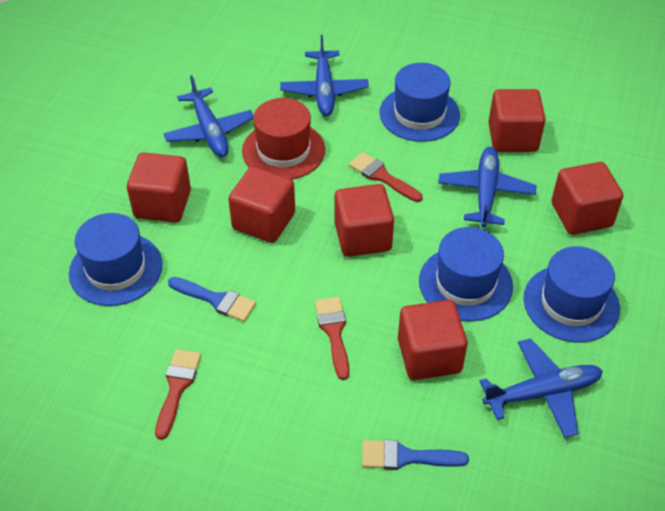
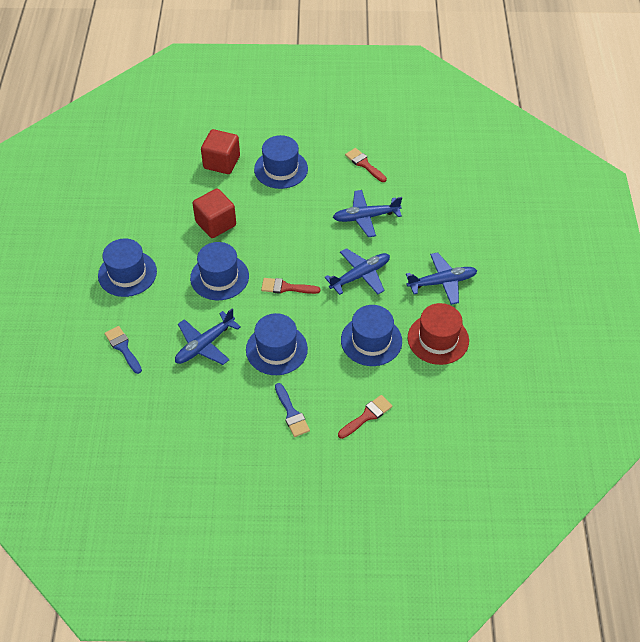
blue hat: [69,213,163,306] [379,63,460,142] [419,227,513,322] [524,246,620,342] = 4 -> [98,239,157,297] [190,242,249,300] [246,313,308,375] [254,135,308,189] [341,305,402,366] = 5
red cube: [127,153,191,223] [228,166,295,243] [335,184,394,257] [398,300,467,380] [488,89,546,152] [552,162,623,235] = 6 -> [192,188,236,238] [201,129,240,174] = 2

